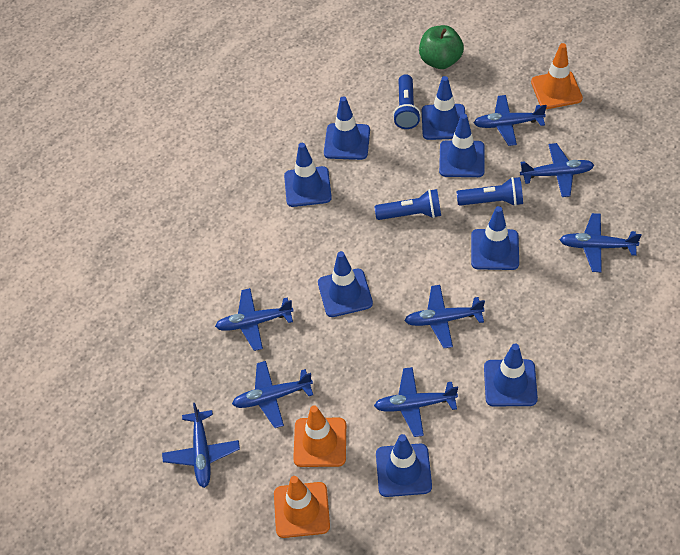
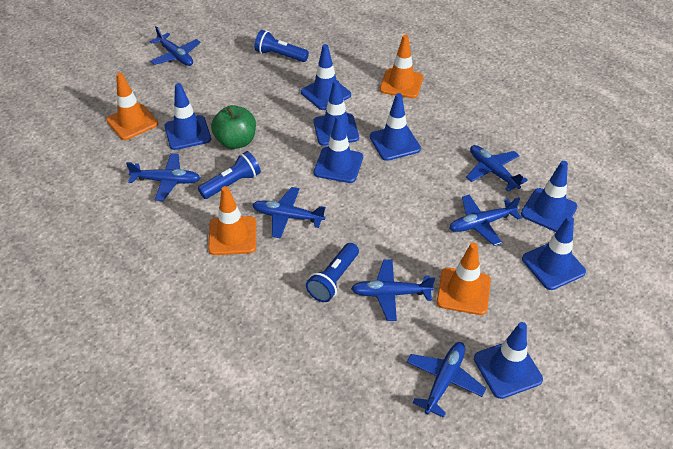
blue plane: [162,403,240,488] [215,288,293,351] [232,361,313,428] [374,367,458,437] [404,285,485,348] [474,95,547,146] [520,143,594,197] [559,213,642,272] = 8 -> [126,153,200,201] [150,26,201,66] [253,187,326,239] [351,260,435,321] [407,342,486,418] [449,195,522,246] [466,145,528,192] = 7
orange traffic cone: [274,476,330,538] [293,405,346,467] [531,43,583,109] = 3 -> [106,72,158,140] [208,186,256,255] [380,35,423,98] [437,242,491,315] = 4

